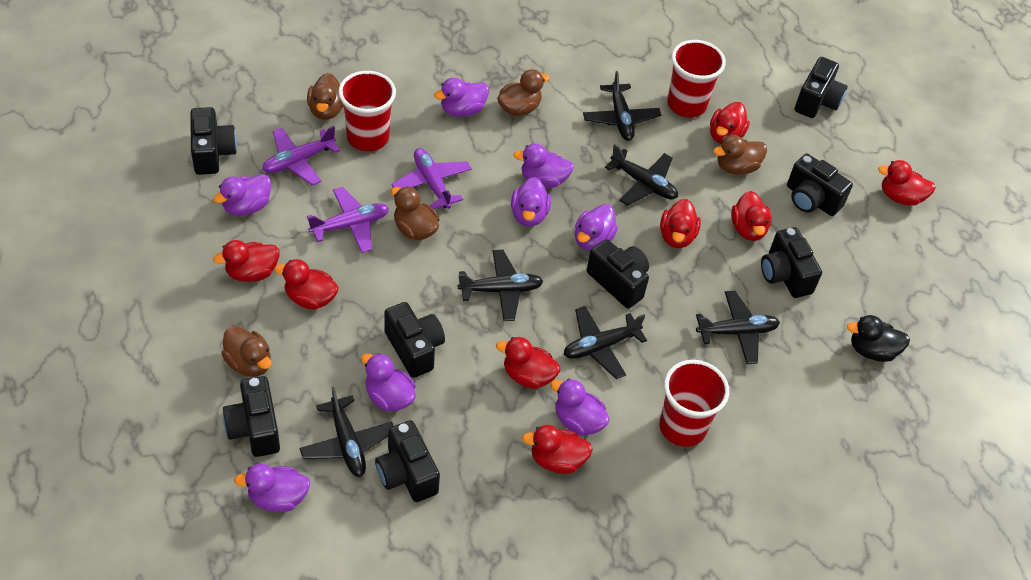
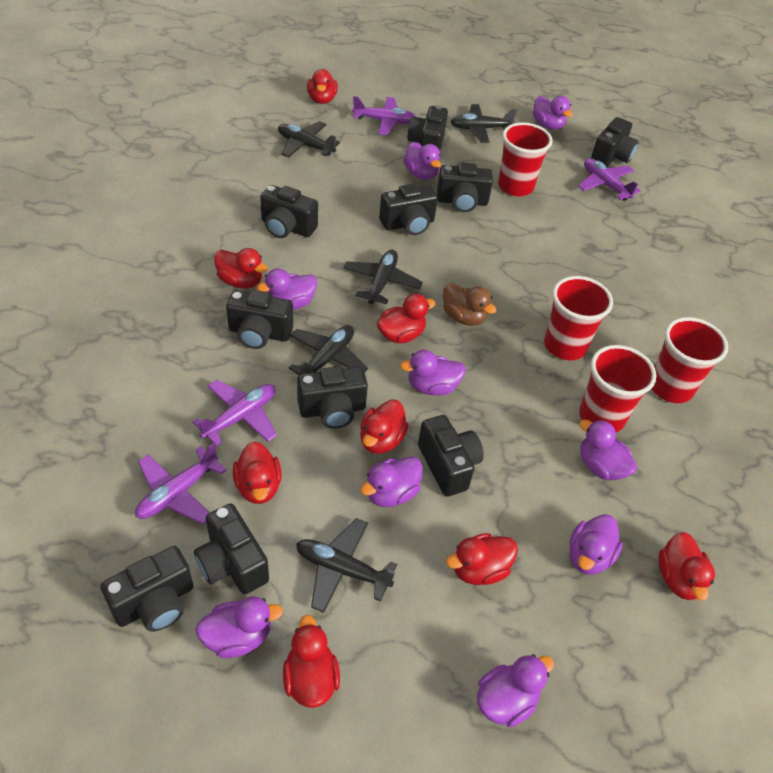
black camera: [190,107,237,175] [223,376,280,457] [375,420,440,502] [384,302,445,378] [587,239,649,308] [761,227,822,298] [787,154,853,216] [795,57,848,118] = 8 -> [100,546,193,632] [194,503,269,594] [226,290,293,349] [260,185,318,238] [297,366,368,429] [379,184,438,235] [407,105,448,151] [418,415,484,497] [437,162,493,212] [591,117,639,167] = 10
black duck: [847,315,910,362] = 1 -> none = 0
black plane: [300,387,393,477] [457,250,543,321] [564,306,647,379] [583,71,661,141] [605,144,678,206] [696,290,780,364] = 6 -> [278,121,340,158] [288,325,368,375] [296,518,397,613] [343,250,423,304] [450,104,517,143] = 5
brown duck: [221,326,272,377] [307,73,343,120] [391,186,439,240] [497,69,550,116] [713,135,767,175] = 5 -> [443,283,496,326] = 1
purple duck: [213,174,271,216] [234,464,310,512] [361,353,416,411] [434,78,489,117] [511,177,551,227] [513,143,574,188] [550,379,610,436] [575,204,618,251] = 8 -> [195,597,283,658] [257,269,317,310] [360,457,423,507] [400,350,466,395] [403,142,441,180] [477,654,554,727] [533,96,573,130] [569,514,623,574] [580,420,637,480] = 9
purple plane: [262,126,340,186] [307,187,389,253] [391,148,472,209] = 3 -> [135,443,227,524] [192,380,277,446] [352,96,416,135] [578,158,641,201] = 4
red cup: [339,71,396,151] [659,360,729,447] [667,40,726,117] = 3 -> [498,122,553,196] [544,276,613,360] [579,345,656,432] [651,317,728,403] = 4

